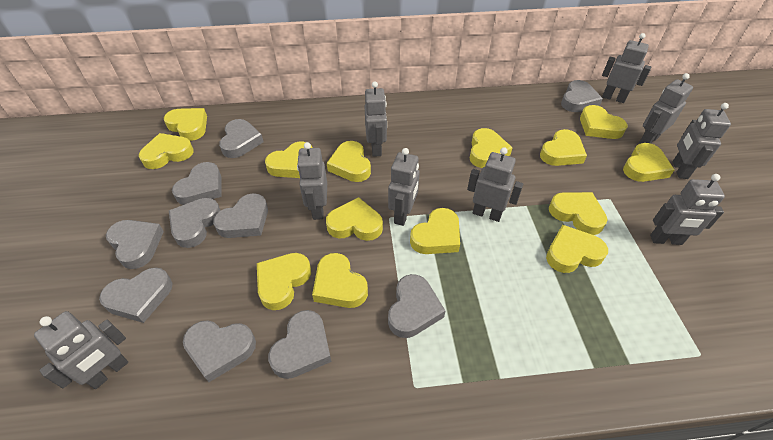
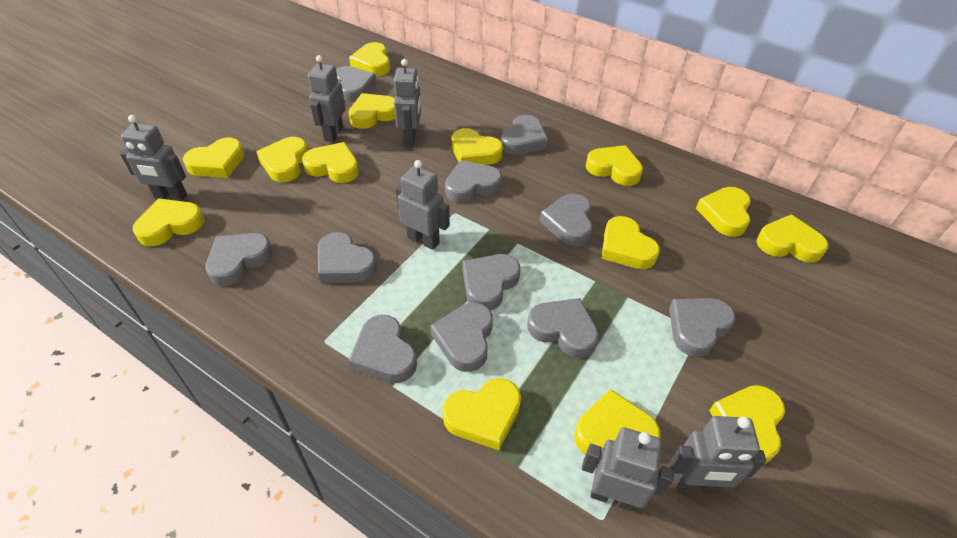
grey heart: [99,267,172,323] [106,220,164,269] [169,198,221,248] [172,162,221,205] [183,320,256,382] [213,193,268,238] [219,119,263,158] [268,310,332,379] [388,274,445,338] [561,80,603,112] = 10 -> [205,233,273,286] [318,232,377,283] [336,66,377,102] [349,315,417,383] [431,303,493,372] [445,160,502,203] [463,254,520,310] [501,115,548,155] [527,298,599,358] [540,194,593,246] [669,298,735,357] = 11
grey robot: [34,311,128,389] [297,142,327,220] [365,81,387,157] [388,148,420,226] [467,147,523,222] [602,33,651,103] [639,73,693,144] [650,174,725,245] [673,103,731,179] = 9 -> [120,115,187,201] [308,55,346,142] [394,59,421,146] [396,160,450,250] [582,427,674,511] [669,416,766,492] = 6

